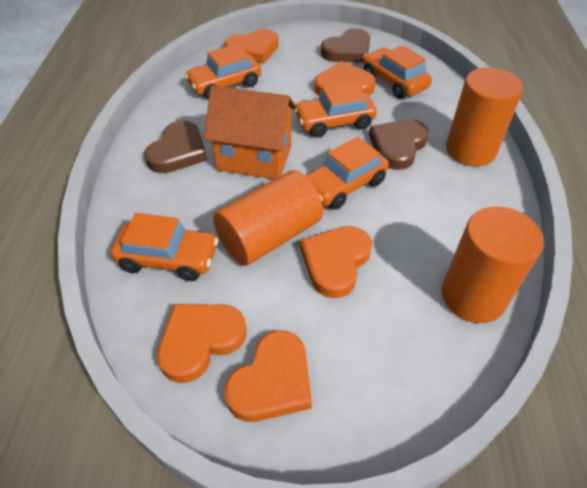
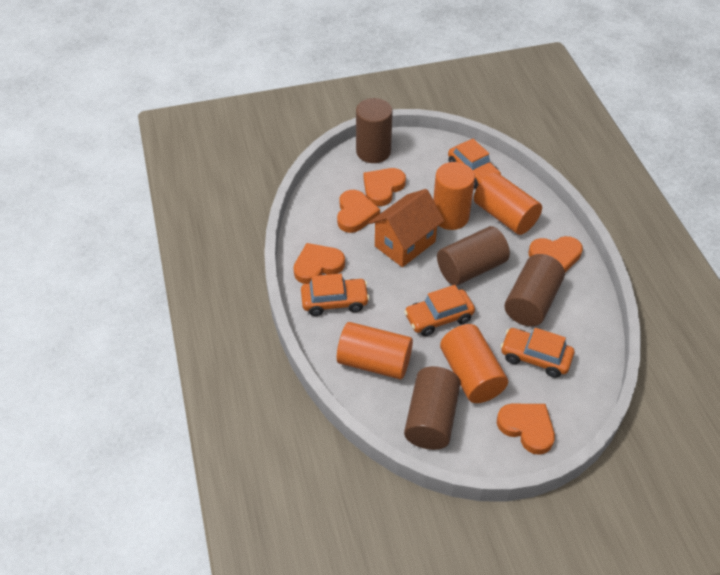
brown cylinder: none = 0 -> [356,98,393,163] [404,366,460,450] [437,226,510,286] [505,254,565,327] = 4
brown heart: [144,120,207,173] [321,28,370,63] [369,119,429,170] = 3 -> none = 0
orange car: [111,213,218,281] [184,44,261,99] [294,81,377,138] [305,137,389,210] [363,45,432,99] = 5 -> [301,274,370,316] [404,285,475,336] [448,139,501,189] [500,328,574,378] = 4
orange cylinder: [213,170,323,266] [442,206,544,323] [446,67,523,166] = 3 -> [337,322,413,379] [433,162,475,230] [440,324,508,403] [474,172,542,235] = 4

